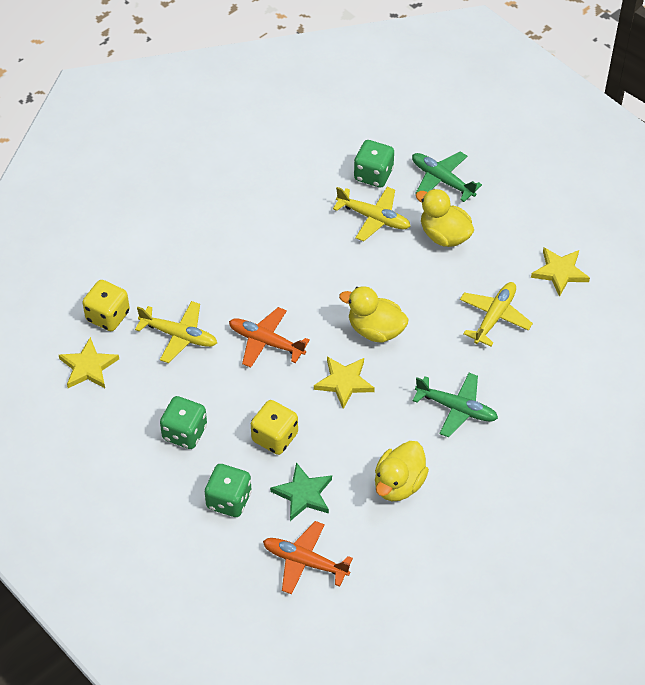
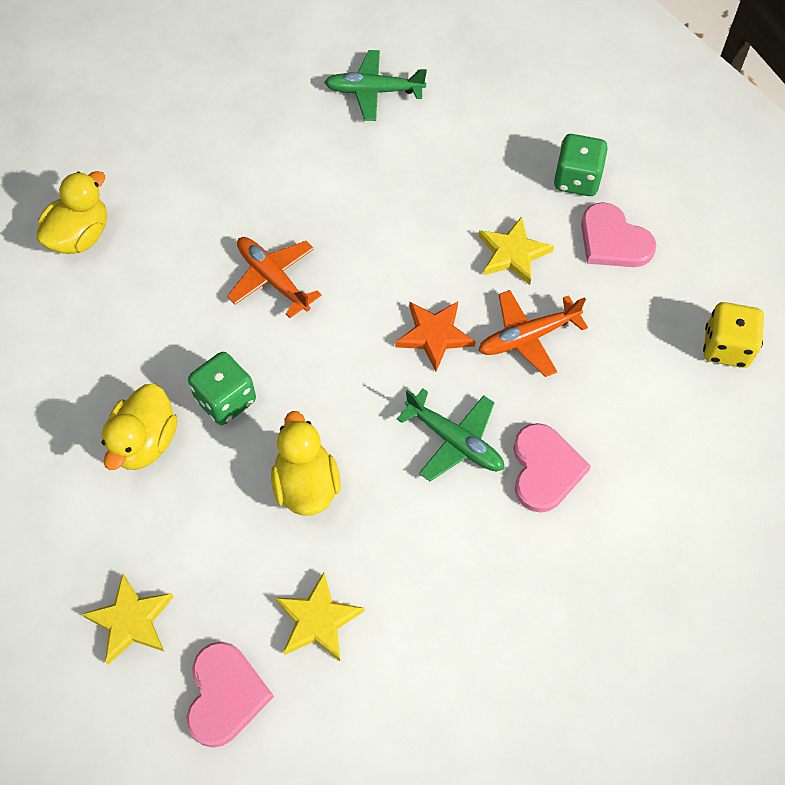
green dice: [160,396,207,449] [205,464,252,517] [354,140,394,188] = 3 -> [188,352,256,425] [554,134,608,196] = 2
green star: [270,462,332,521] = 1 -> none = 0
orange star: none = 0 -> [395,302,476,371] = 1
pink heart: none = 0 -> [186,642,274,748] [513,423,591,513] [581,202,656,267] = 3
yellow dice: [82,280,130,331] [251,400,298,455] = 2 -> [703,302,764,368] = 1
yellow plane: [135,301,217,363] [333,187,411,241] [460,282,533,347] = 3 -> none = 0

